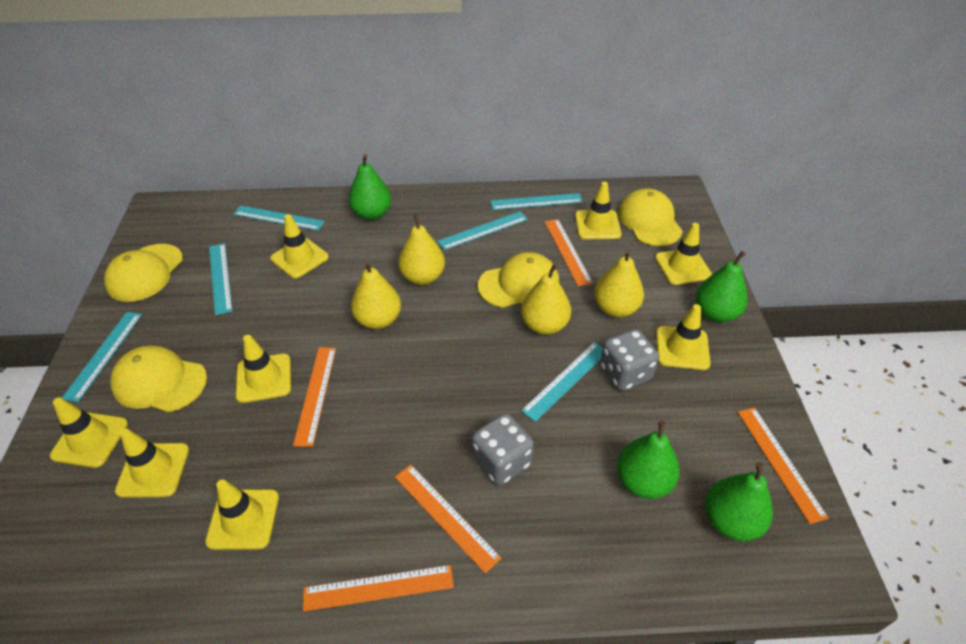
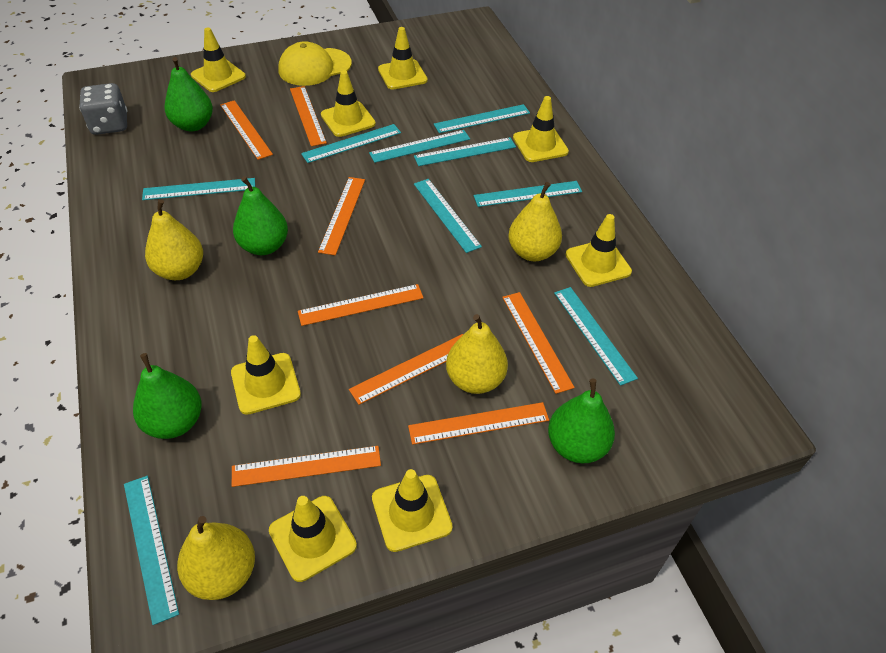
grey dice: [472,413,534,485] [600,329,659,391] = 2 -> [79,83,127,135] = 1
orange ruler: [293,347,336,447] [303,565,454,612] [395,465,502,574] [545,219,593,286] [738,407,829,524] = 5 -> [220,100,273,160] [232,446,381,487] [290,86,327,146] [298,284,424,326] [318,177,365,255] [349,334,463,405] [408,402,549,445] [502,292,575,394] = 8
turquoise ruler: [62,312,142,402] [209,243,232,315] [233,205,325,231] [437,211,528,250] [491,193,583,210] [521,342,603,422] = 6 -> [124,476,179,625] [142,178,255,200] [301,124,401,163] [369,130,470,163] [414,137,516,166] [414,179,482,253] [434,104,530,133] [474,181,582,207] [554,287,638,386] = 9
yellow cap: [104,244,183,302] [110,346,207,412] [478,252,559,308] [618,188,683,246] = 4 -> [279,41,352,86] = 1

